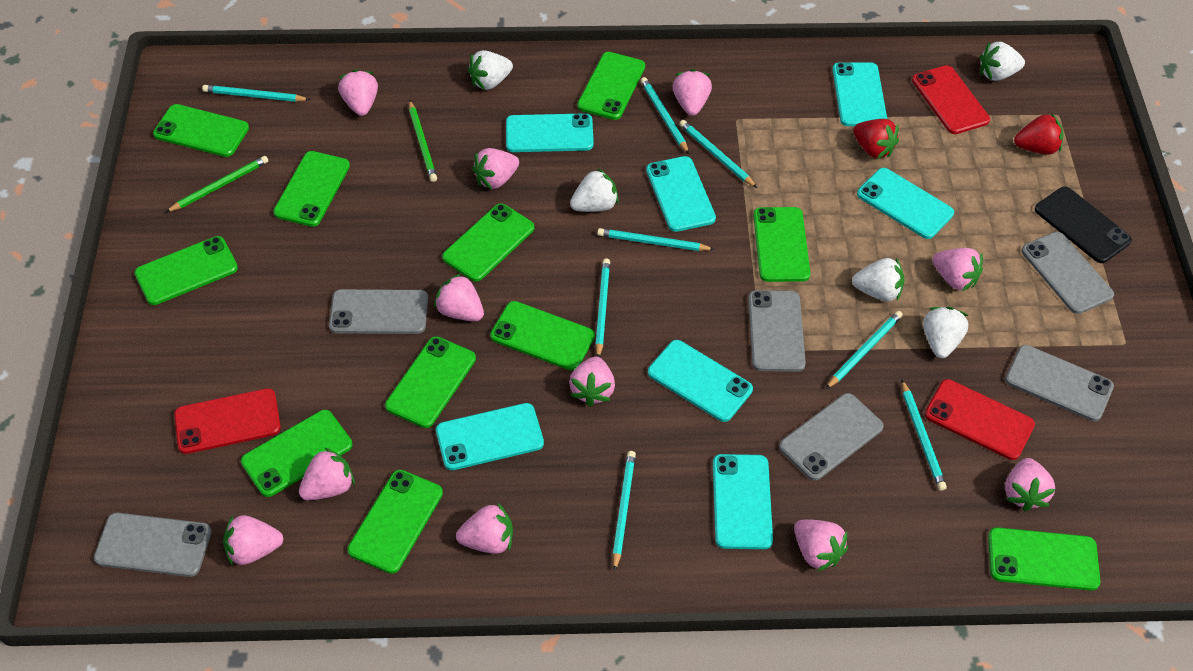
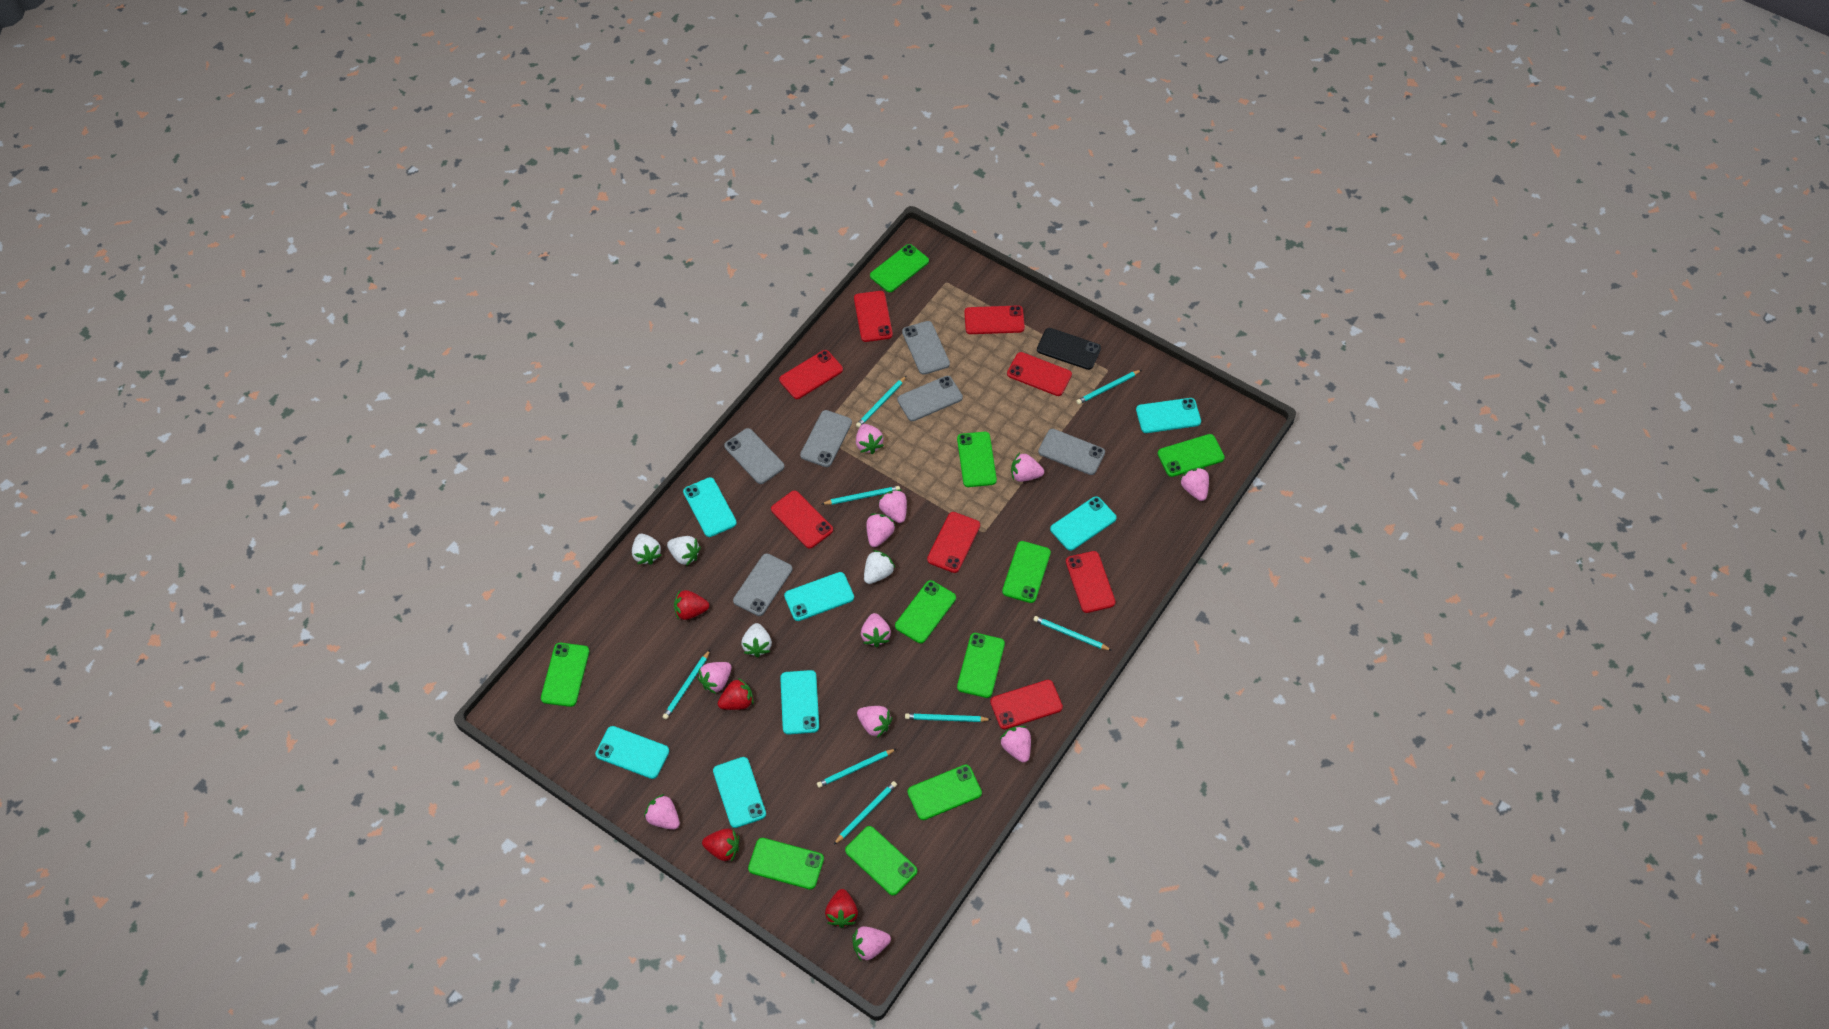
green pencil: [166,156,268,212] [409,100,437,182] = 2 -> none = 0
green phone: [134,236,238,305] [153,104,249,157] [241,410,352,497] [273,151,350,227] [347,470,443,574] [385,336,476,428] [442,203,534,282] [490,301,595,371] [577,52,645,120] [753,207,810,282] [988,527,1101,590] = 11 -> [541,643,590,707] [748,838,824,890] [845,826,917,896] [870,244,929,292] [895,580,956,643] [907,765,982,820] [957,432,997,487] [957,633,1005,698] [1002,541,1051,603] [1158,434,1225,477] = 10
red phone: [174,388,281,454] [912,65,990,134] [925,379,1035,460] = 3 -> [771,491,833,549] [779,350,843,399] [854,291,893,342] [927,512,980,573] [964,305,1025,334] [990,680,1063,729] [1007,352,1072,396] [1066,551,1116,613] = 8
red strawberry: [853,119,899,159] [1014,113,1063,155] = 2 -> [674,590,709,620] [702,828,739,862] [718,678,754,710] [825,889,858,928] = 4
white strawberry: [468,50,513,90] [570,168,619,212] [852,258,905,301] [923,307,969,358] [980,42,1025,81] = 5 -> [632,534,661,565] [667,536,701,566] [741,623,772,657] [864,550,895,584] = 4

